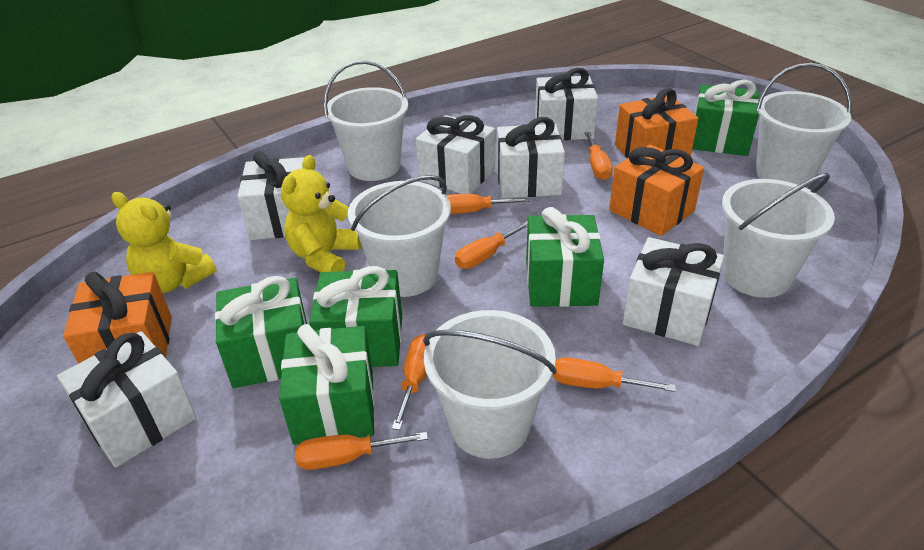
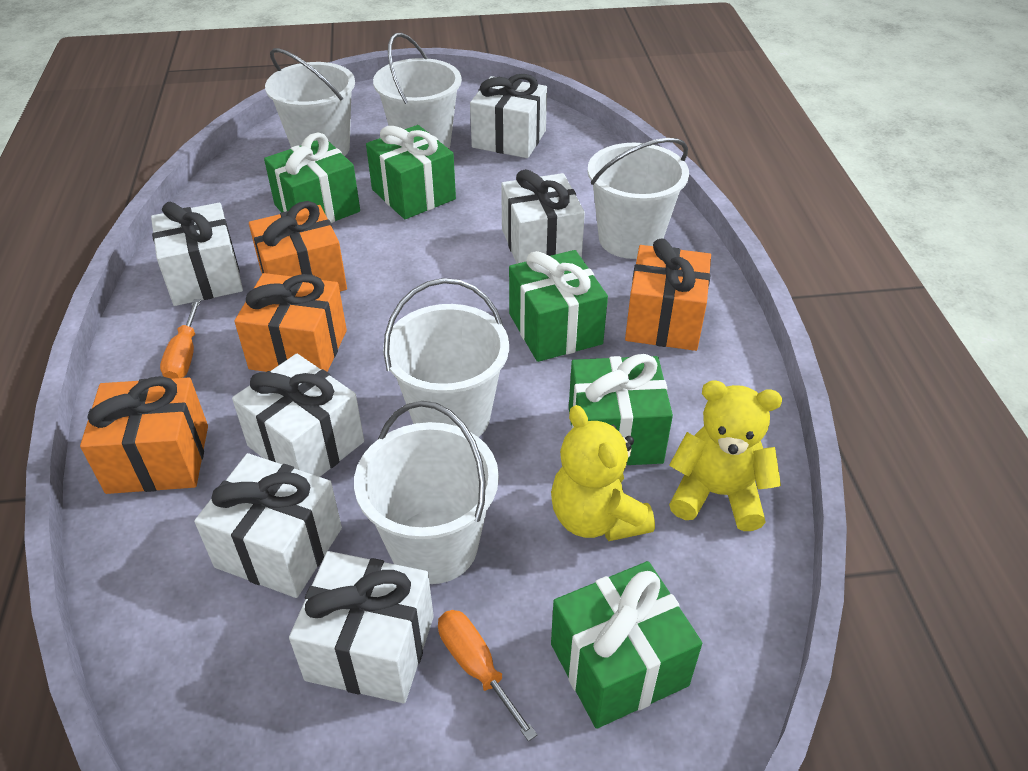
orange gift: [63,272,172,364] [609,145,704,236] [615,88,699,158] = 3 -> [80,376,208,494] [234,273,347,372] [249,201,347,292] [625,239,711,351] = 4
orange screwdriver: [295,432,428,470] [392,334,427,430] [446,194,530,214] [455,221,528,269] [552,357,676,392] [585,132,613,180] = 6 -> [160,299,201,379] [438,610,537,741] = 2

